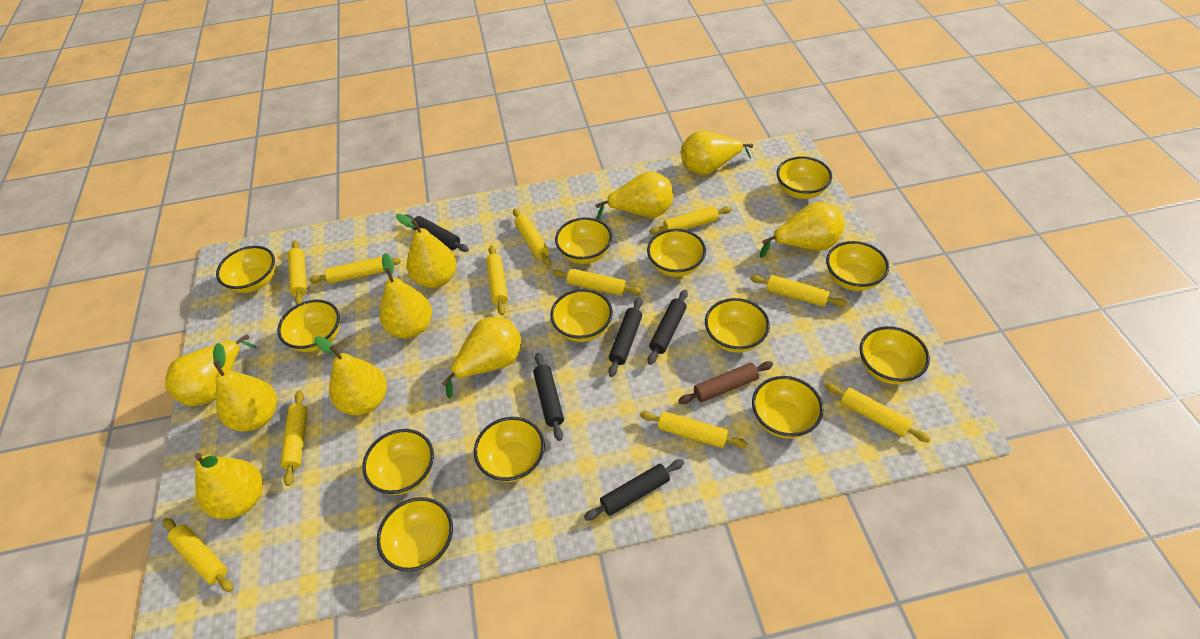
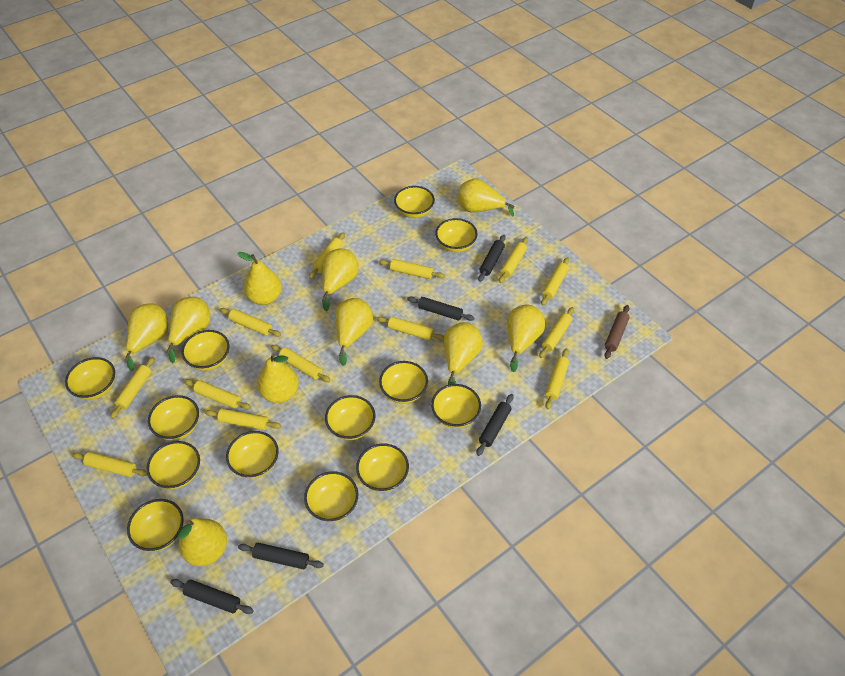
yellow rolling pin: [163,518,233,592] [280,390,307,486] [288,240,307,304] [309,257,401,284] [486,245,508,315] [513,209,551,266] [552,268,642,296] [640,411,748,448] [649,206,732,234] [750,275,847,307] [825,383,931,442] = 11 -> [72,452,147,477] [111,357,155,419] [184,379,251,410] [205,408,281,430] [220,308,281,337] [271,345,330,382] [309,232,345,279] [377,316,444,340] [379,259,445,279] [499,237,528,283] [539,307,574,358] [541,257,569,306] [545,348,569,409] = 13

